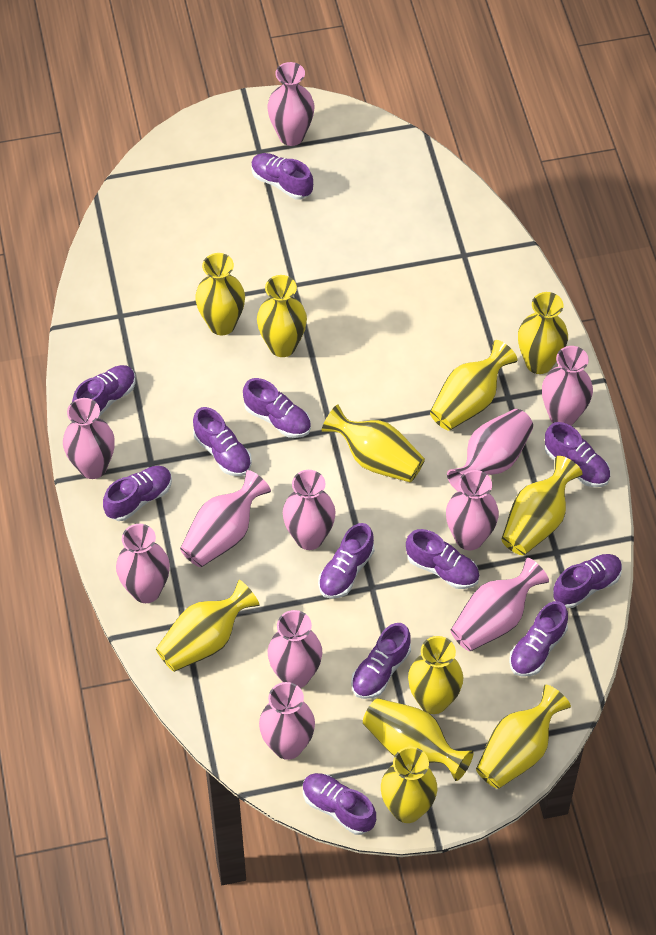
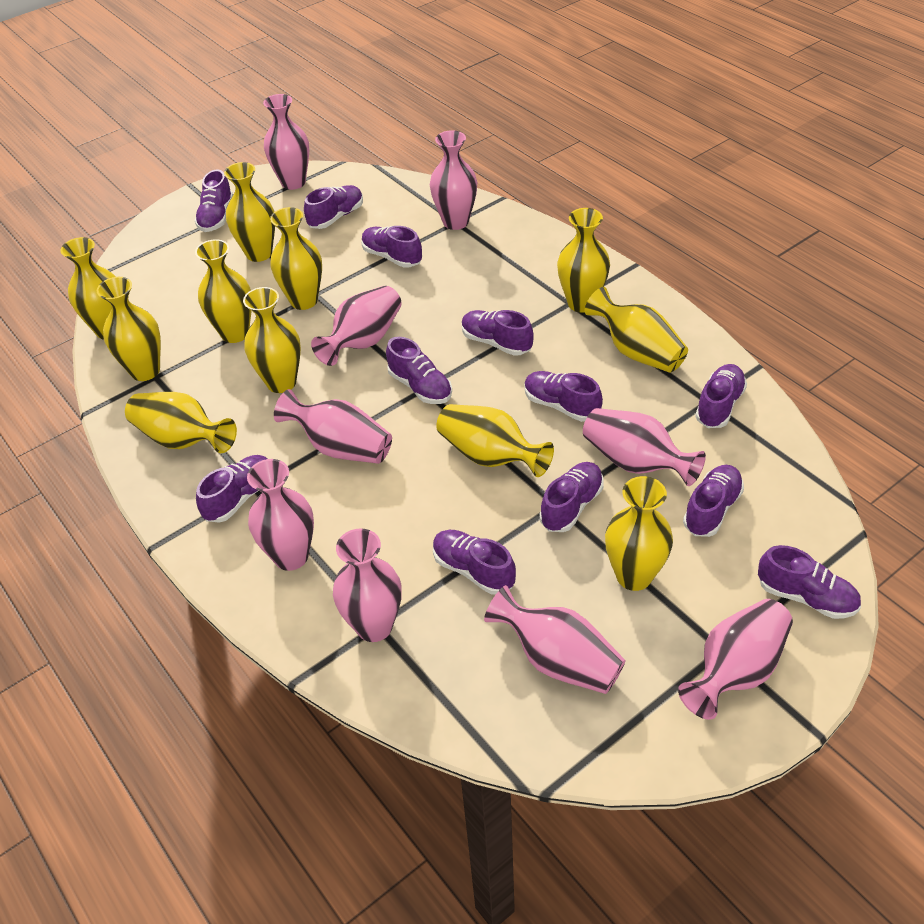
pink vase: [63,398,115,479] [116,524,170,603] [180,470,271,567] [259,682,315,760] [267,62,315,146] [268,610,322,688] [283,470,336,550] [446,470,499,550] [447,409,533,491] [451,558,549,651] [542,346,593,426] = 11 -> [247,459,314,571] [263,94,309,190] [274,389,392,464] [311,286,402,366] [333,529,402,642] [430,130,477,230] [484,585,626,694] [583,408,706,486] [678,599,793,720] = 9

